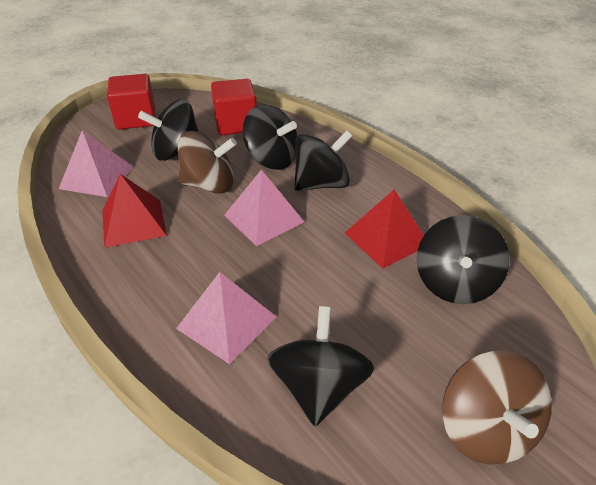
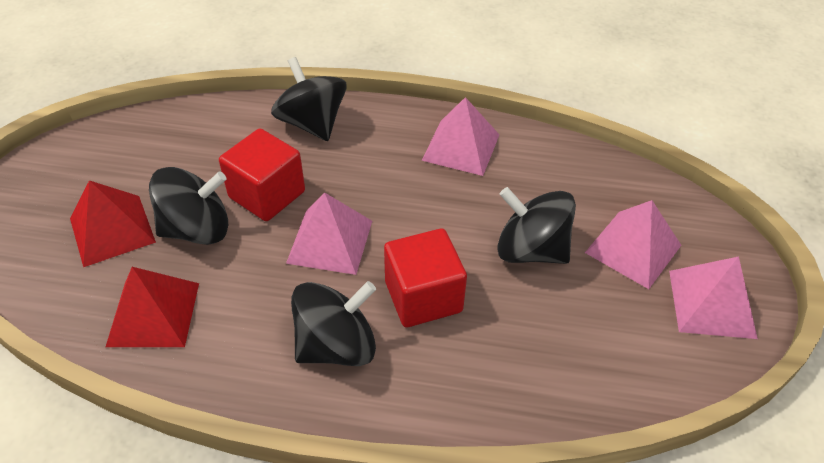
black spinning top: [138,99,199,161] [243,104,297,170] [267,306,374,426] [294,130,352,191] [417,215,510,304] = 5 -> [149,167,228,245] [271,57,347,141] [291,281,376,366] [497,187,576,264] = 4
brown spinning top: [178,131,237,194] [443,351,552,464] = 2 -> none = 0
pink pyramid: [59,130,133,197] [176,272,276,364] [225,170,304,246] = 3 -> [286,192,372,275] [422,97,500,176] [585,200,681,289] [669,256,758,339] = 4

